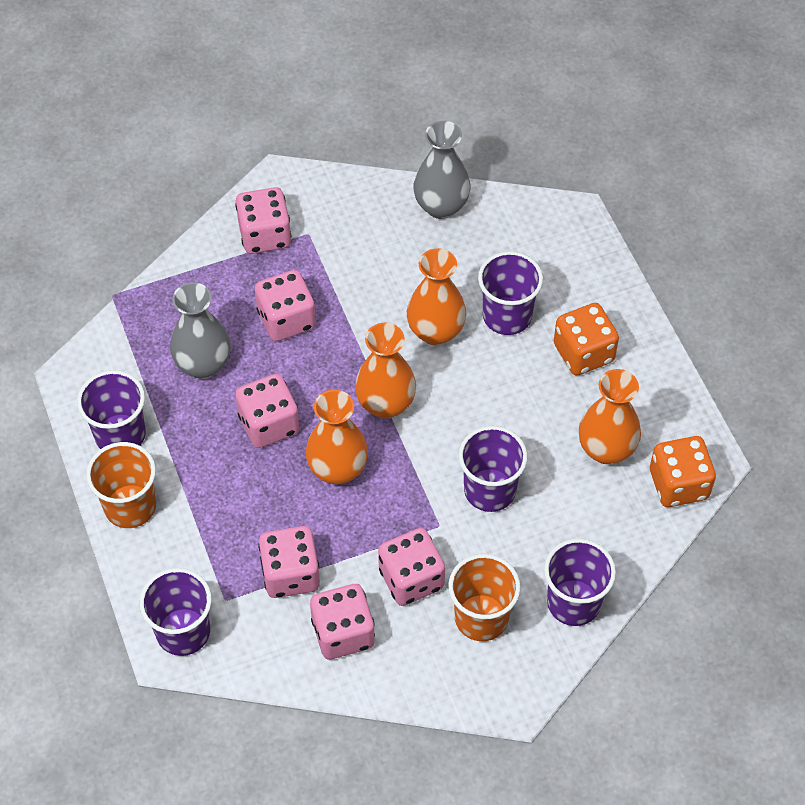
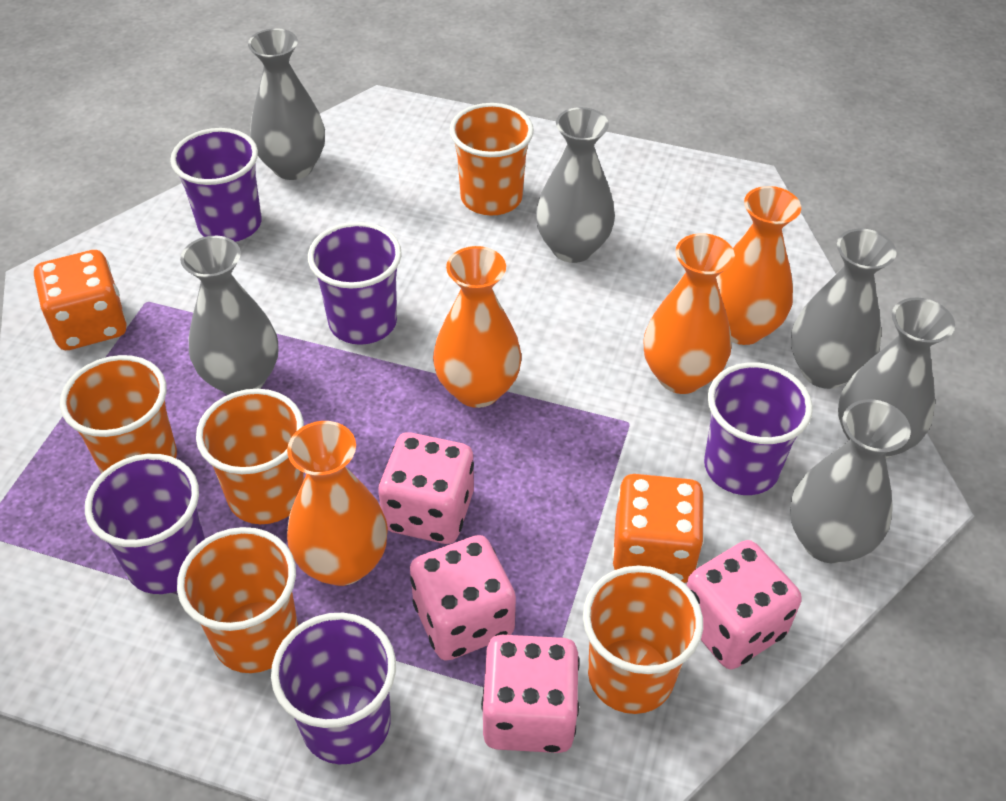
grey vase: [170,282,231,379] [413,121,471,219] = 2 -> [180,236,278,395] [248,28,325,180] [536,107,615,263] [790,399,911,563] [791,228,897,389] [838,297,955,458] = 6
orange cup: [86,442,156,528] [448,554,520,641] = 2 -> [60,355,177,473] [177,527,298,673] [196,389,304,524] [450,103,534,215] [583,566,703,714] = 5
pink dice: [235,187,291,254] [235,374,300,448] [255,270,316,342] [258,526,320,598] [310,584,375,659] [378,528,445,606] = 6 -> [378,432,474,544] [410,535,516,661] [481,635,580,753] [687,540,802,669] = 4

